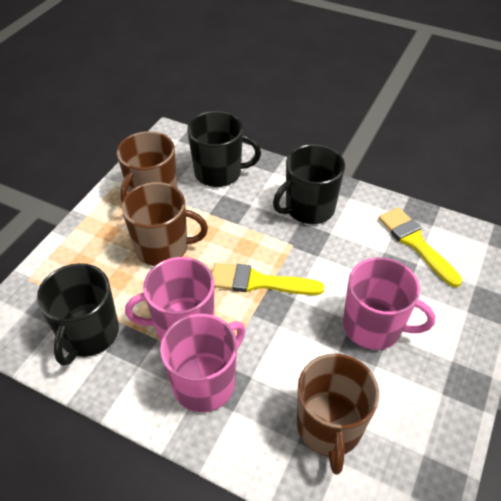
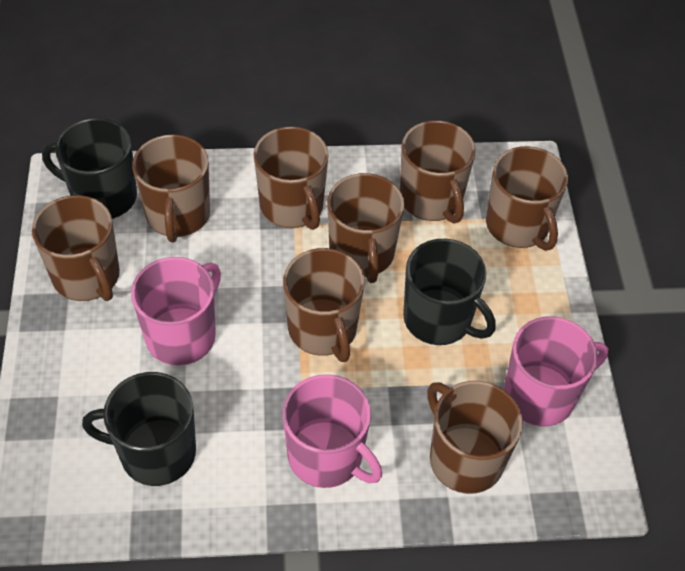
brown mug: [117,131,177,202] [122,182,208,266] [297,354,379,475] = 3 -> [32,195,120,301] [132,135,210,243] [254,126,329,230] [283,248,365,362] [327,173,404,283] [400,120,476,224] [427,381,523,494] [486,146,568,251] = 8
yellow brush: [212,263,325,295] [379,207,462,287] = 2 -> none = 0

